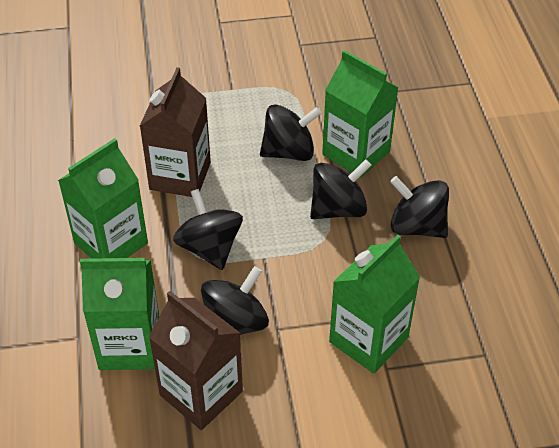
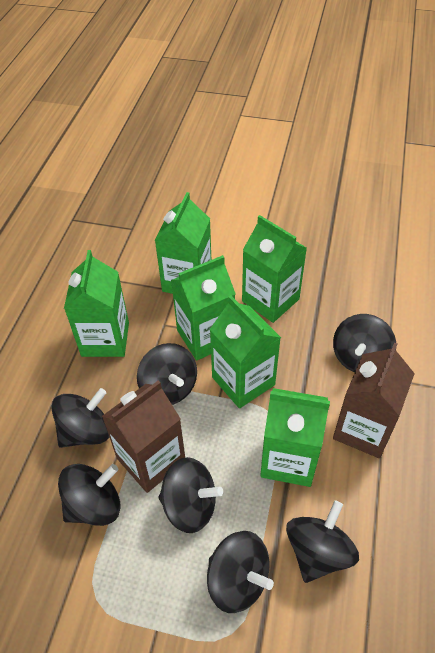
black spinning top: [173,189,243,270] [201,266,269,335] [260,105,322,161] [310,159,371,219] [390,176,449,238] = 5 -> [52,388,109,448] [58,464,120,526] [137,343,197,405] [158,457,223,533] [207,531,274,613] [286,501,359,583] [333,314,396,373] = 7
green carton: [58,138,148,259] [80,258,160,370] [322,50,399,178] [329,235,420,374] = 4 -> [64,250,129,357] [155,192,211,294] [171,255,235,360] [209,296,281,408] [242,215,307,323] [260,388,330,487] = 6

